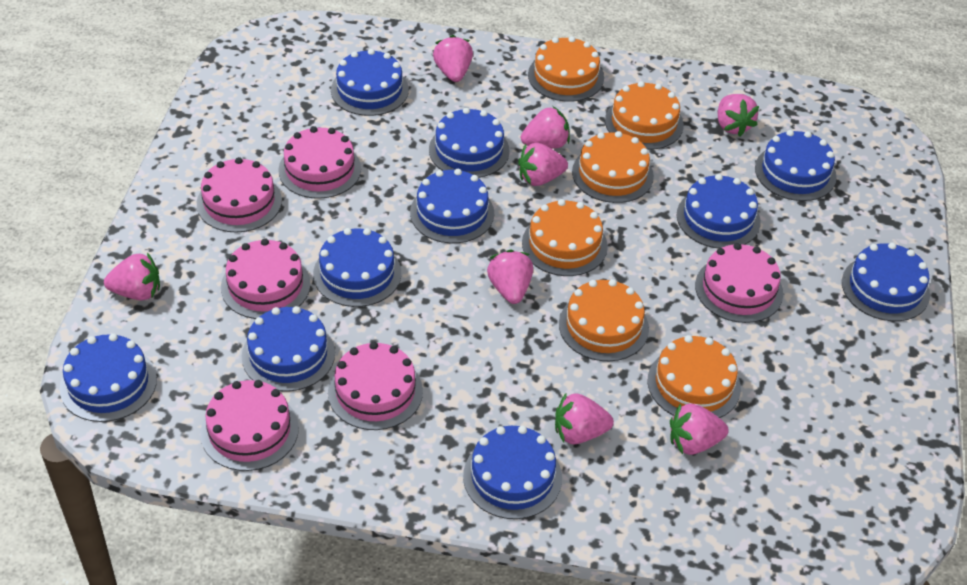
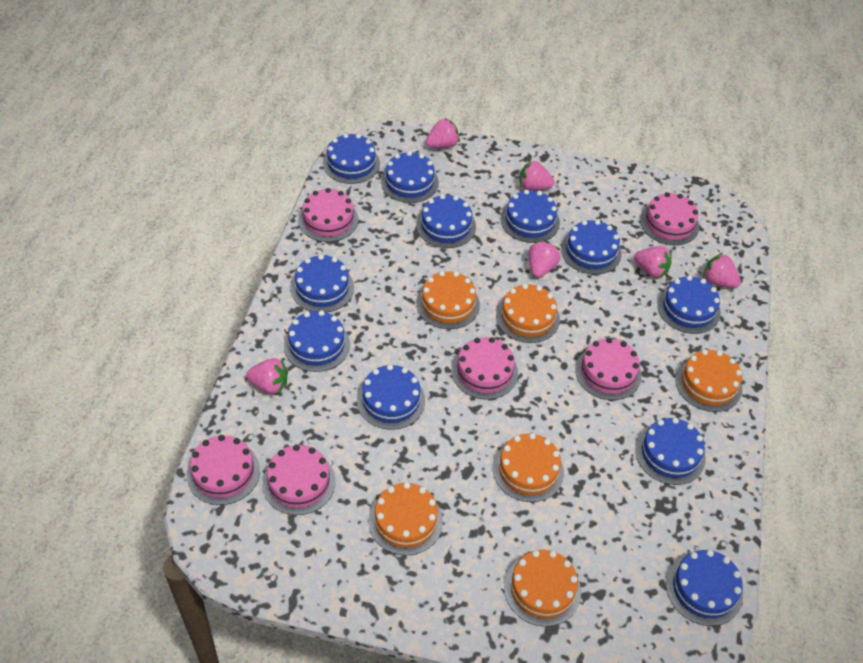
blue cake: [60,333,157,422] [242,306,335,392] [313,228,401,307] [331,49,409,116] [410,169,494,243] [429,108,510,178] [463,426,562,519] [677,174,761,248] [755,130,837,201] [842,242,930,321] = 10 -> [284,310,350,372] [291,255,354,312] [323,133,380,184] [357,364,425,429] [381,151,439,203] [416,194,476,248] [501,190,560,243] [561,220,622,275] [635,418,706,485] [657,275,721,334] [666,550,743,626] = 11
pink strawberry: [104,253,160,300] [433,35,473,82] [487,250,533,304] [518,143,568,186] [521,106,570,149] [555,393,614,444] [670,403,729,455] [718,94,759,136] = 8 -> [246,358,288,394] [426,118,460,148] [520,160,555,191] [529,241,561,278] [634,246,672,278] [703,253,741,288] = 6

